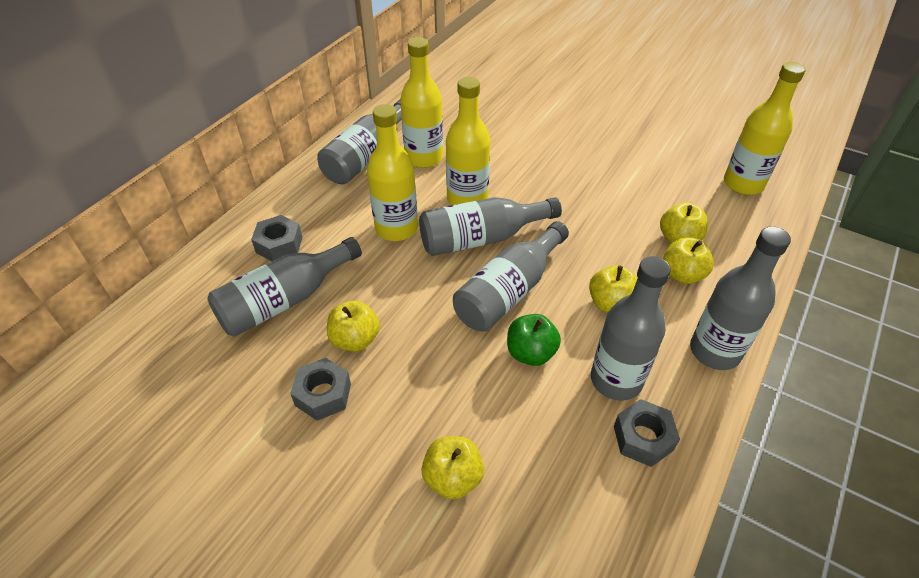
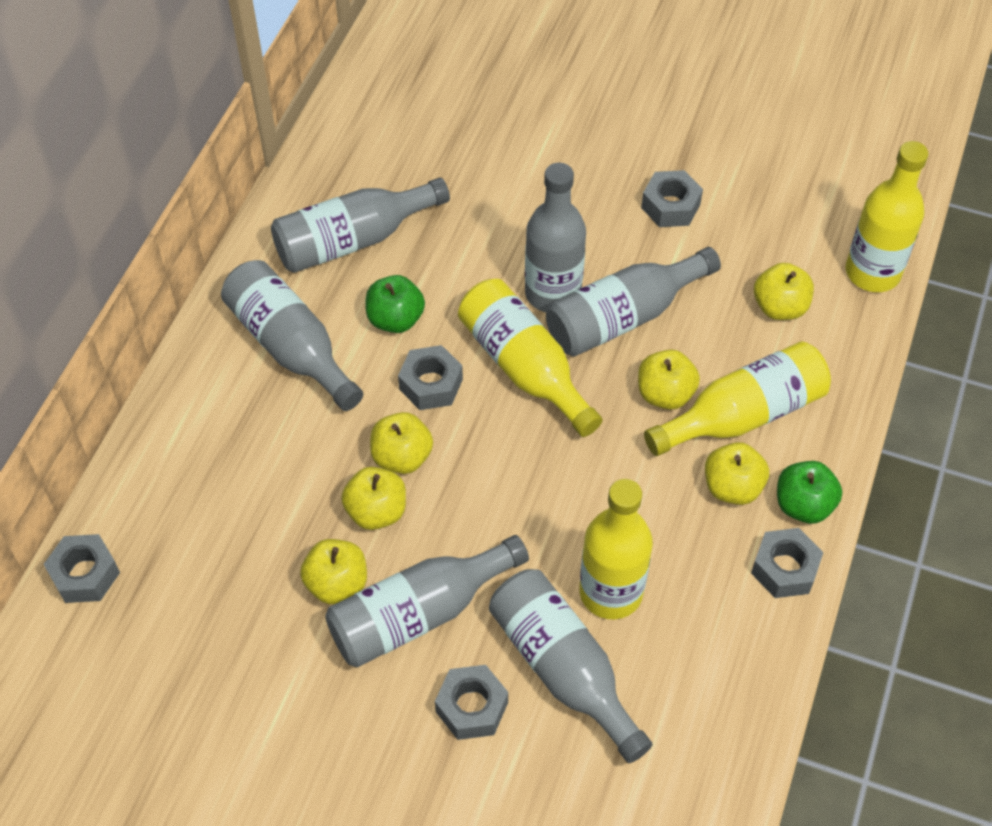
green apple: [507,314,561,366] = 1 -> [365,275,425,333] [777,461,842,524] = 2
grey nut: [251,215,302,261] [290,358,351,421] [614,399,680,467] = 3 -> [44,534,120,603] [398,345,463,410] [435,665,508,740] [641,170,703,227] [751,528,824,598] = 5
yellow apple: [327,300,380,352] [421,436,484,499] [589,265,637,313] [660,202,708,243] [663,237,714,284] = 5 -> [300,539,367,604] [341,467,406,530] [370,412,433,474] [638,350,700,410] [705,442,769,505] [754,263,814,320] = 6

